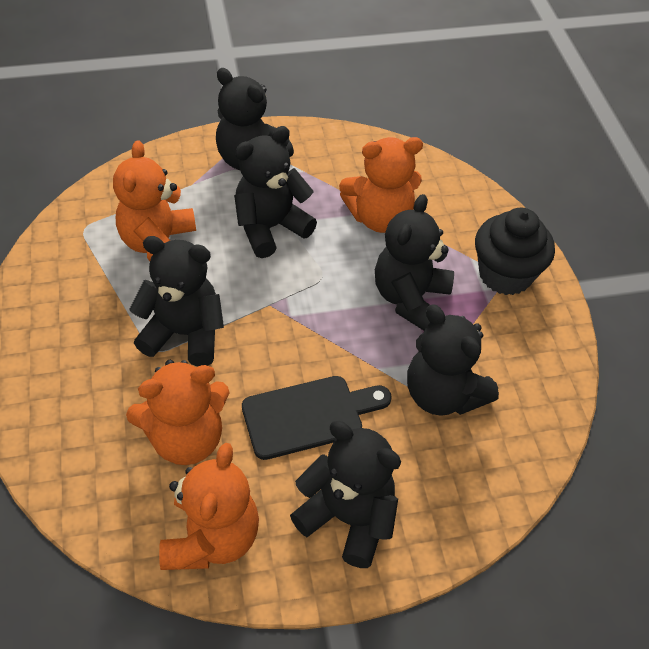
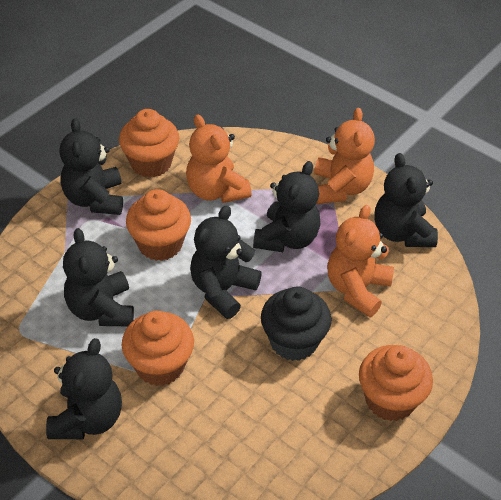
black cutting board: [242,376,392,460] = 1 -> none = 0
orange cupcake: none = 0 -> [119,109,179,178] [122,311,194,386] [126,189,191,261] [359,345,433,421] = 4
orange teddy bear: [113,140,196,261] [126,360,229,465] [159,443,259,570] [339,137,423,233] = 4 -> [186,115,252,203] [314,108,375,204] [327,205,394,317] = 3

